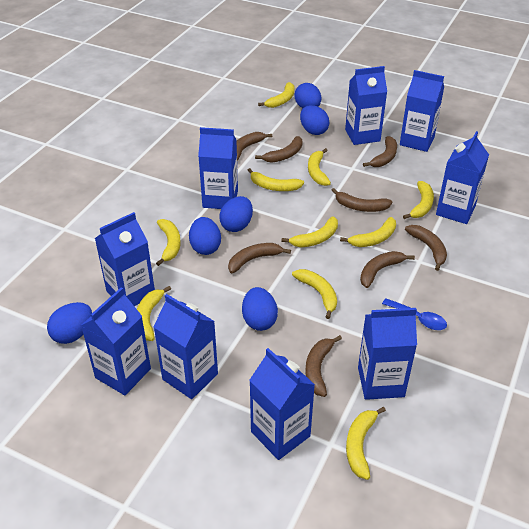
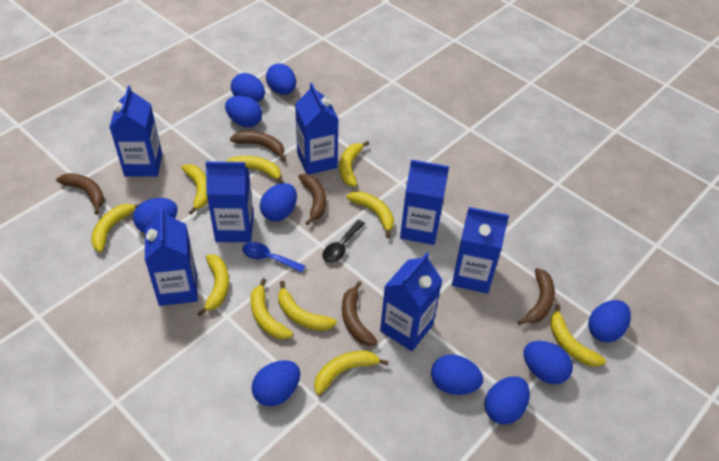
black spoon: none = 0 -> [322,220,365,263] = 1
blue carton: [81,287,151,395] [95,212,155,306] [154,294,218,399] [198,127,238,209] [249,348,315,460] [345,66,387,145] [358,308,417,400] [400,70,444,152] [436,131,489,224] = 9 -> [110,86,162,177] [145,208,198,306] [205,161,254,242] [295,83,338,174] [380,253,442,351] [400,160,449,245] [452,207,509,294] = 7
blue egg: [47,302,92,344] [189,217,221,255] [219,196,253,232] [242,287,278,331] [294,83,321,108] [300,105,330,135] = 6 -> [133,198,178,233] [225,96,262,127] [231,73,265,102] [251,360,300,406] [260,183,297,221] [266,63,296,95] [431,355,483,395] [484,376,530,424] [524,341,573,384] [588,300,631,342] = 10
brown banana: [228,243,291,273] [237,132,272,160] [255,136,303,163] [305,335,342,397] [332,188,392,212] [360,251,415,288] [363,136,397,167] [405,225,447,271] = 8 -> [56,173,105,215] [230,131,286,161] [298,174,326,225] [342,281,378,346] [518,268,555,325] = 5

